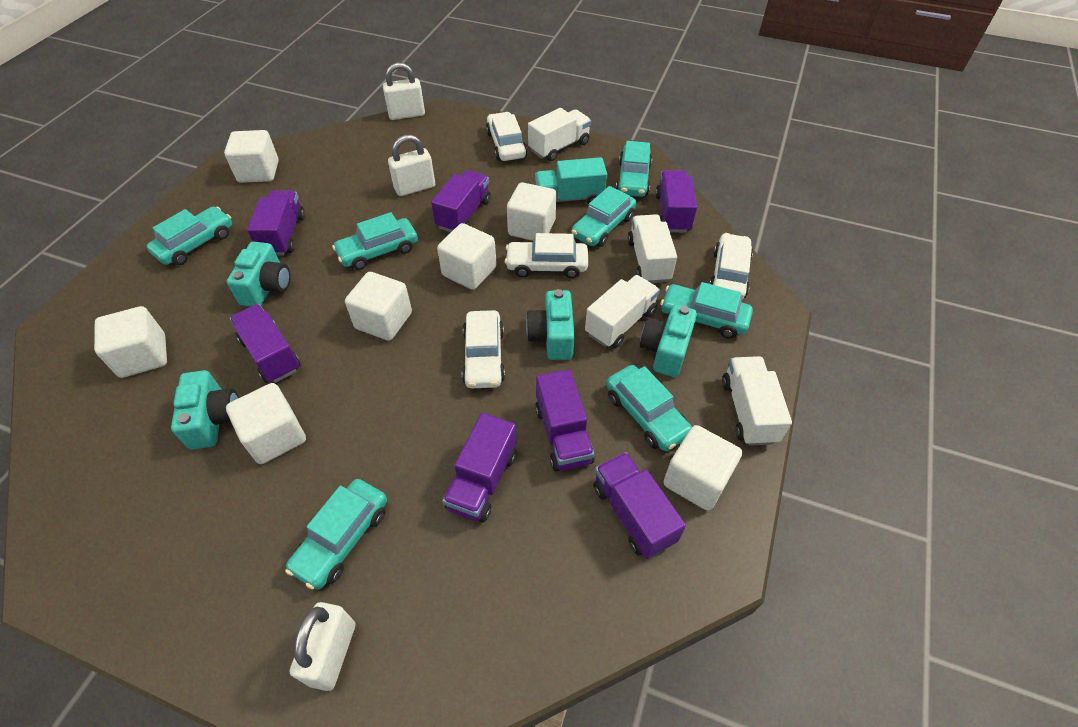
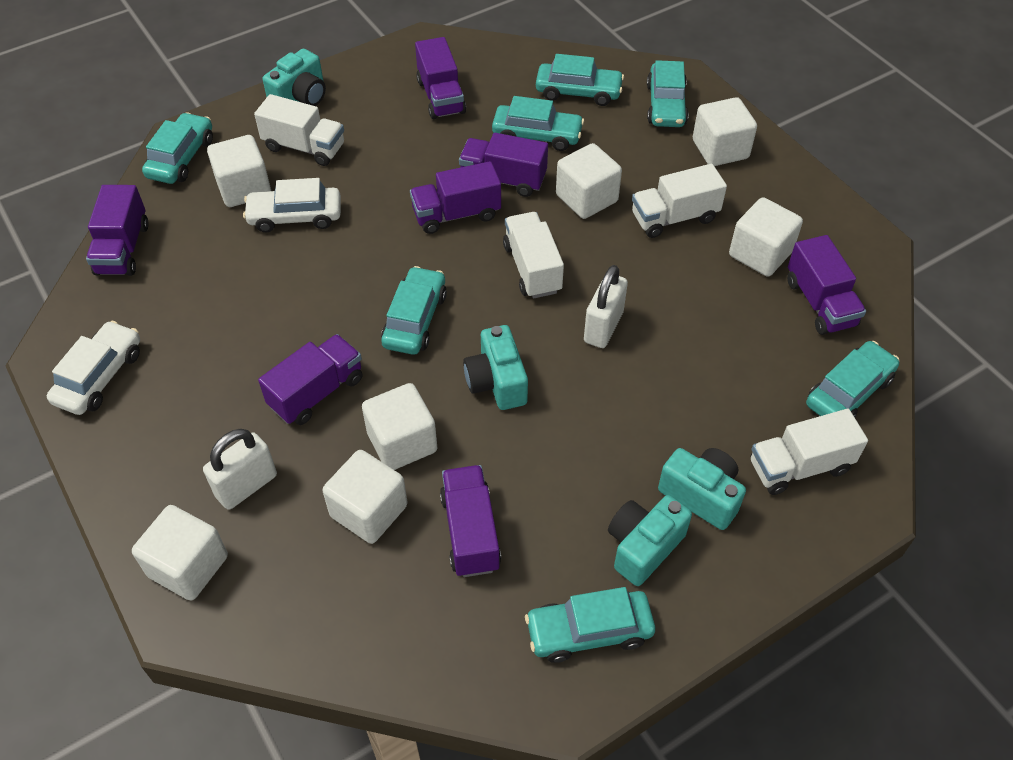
turquoise truck: [535,157,607,205] = 1 -> none = 0
white car: [462,310,505,389] [486,112,527,161] [505,233,588,278] [709,233,753,300] = 4 -> [47,321,140,415] [243,178,341,232] = 2
white padlock: [290,602,355,691] [383,62,425,120] [388,134,435,196] = 3 -> [203,429,277,510] [584,265,628,348] = 2

